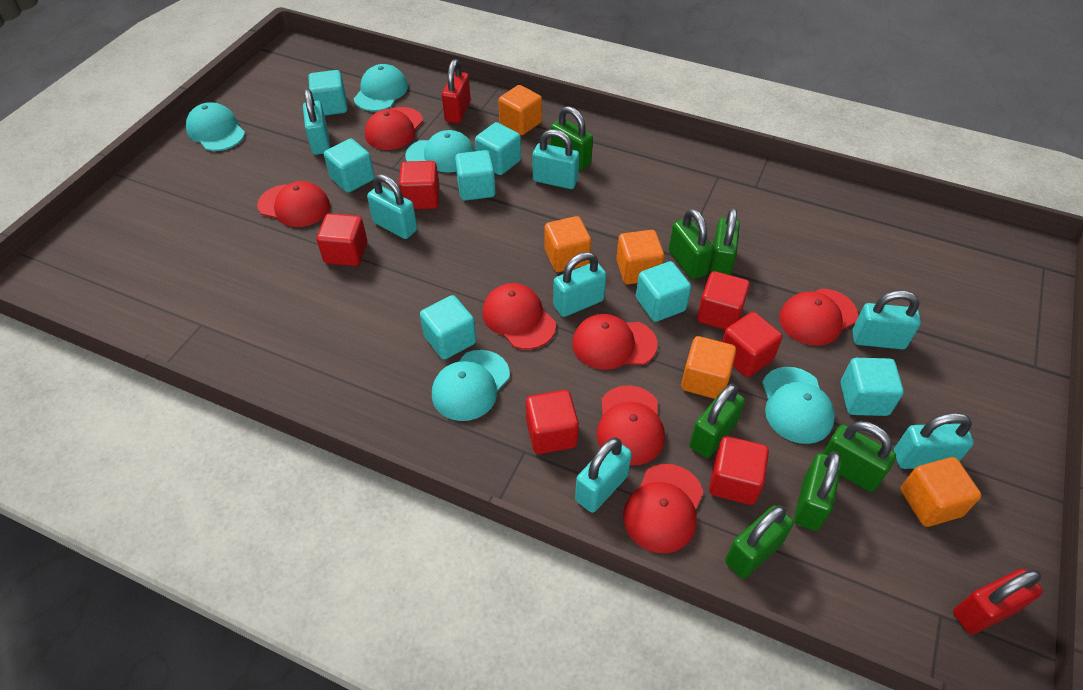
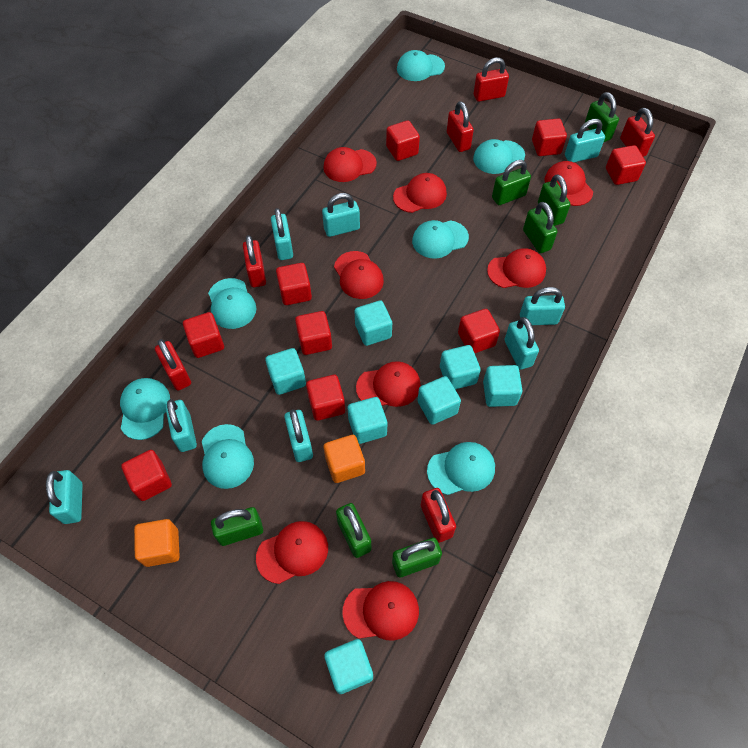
orange cube: [498,85,542,135] [544,216,591,272] [616,230,664,284] [681,336,736,399] [901,457,981,527] = 5 -> [134,519,180,567] [324,435,365,483] = 2
red cap: [257,181,330,227] [365,107,423,150] [482,283,556,350] [572,314,657,370] [596,385,665,466] [623,464,704,553] [779,289,858,346] = 7 -> [256,521,328,584] [323,147,377,182] [334,251,384,299] [342,581,419,641] [356,361,421,407] [393,173,447,213] [487,248,546,288] [545,161,593,206] = 8
red cube: [317,213,367,266] [399,161,440,209] [526,390,579,454] [697,271,750,330] [709,436,769,505] [722,312,782,377] = 6 -> [121,450,172,501] [183,312,224,358] [276,263,312,305] [295,311,332,355] [306,375,345,421] [386,120,420,161] [458,309,500,353] [532,118,567,156] [606,145,646,185] = 9
red padlock: [442,59,471,124] [953,569,1043,634] = 2 -> [155,339,191,391] [243,235,266,287] [421,488,456,543] [447,101,474,152] [474,58,509,102] [620,108,655,157] = 6
turquoise cap: [186,103,245,151] [354,64,408,111] [405,130,475,173] [432,350,510,421] [762,367,835,444] = 5 -> [120,378,170,440] [202,424,254,489] [208,278,256,329] [397,50,445,81] [412,220,469,258] [427,442,495,495] [473,139,525,174] = 7
turquoise padlock: [303,89,330,155] [367,174,417,239] [532,129,579,189] [553,252,606,317] [575,437,632,513] [852,290,921,349] [894,413,974,469] = 7 -> [46,470,83,524] [165,399,197,452] [271,208,293,260] [284,409,313,462] [322,193,360,237] [505,317,539,370] [520,287,565,325] [565,119,605,162] = 8

